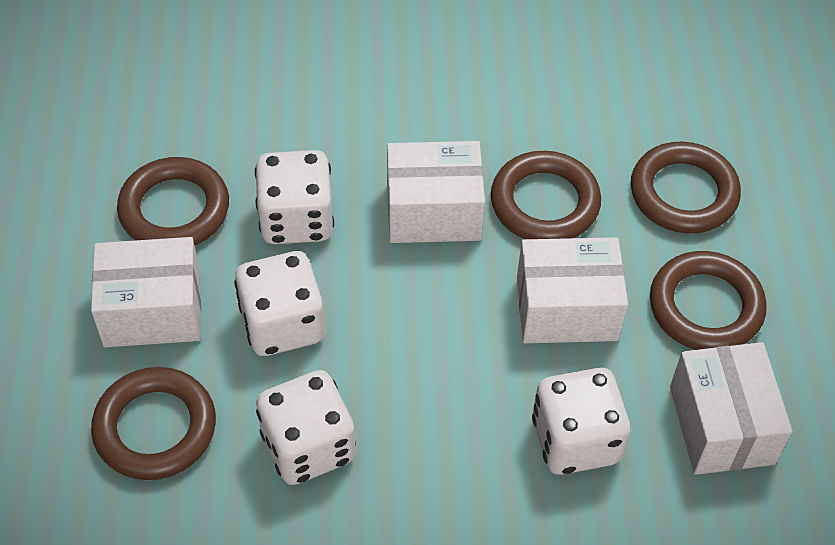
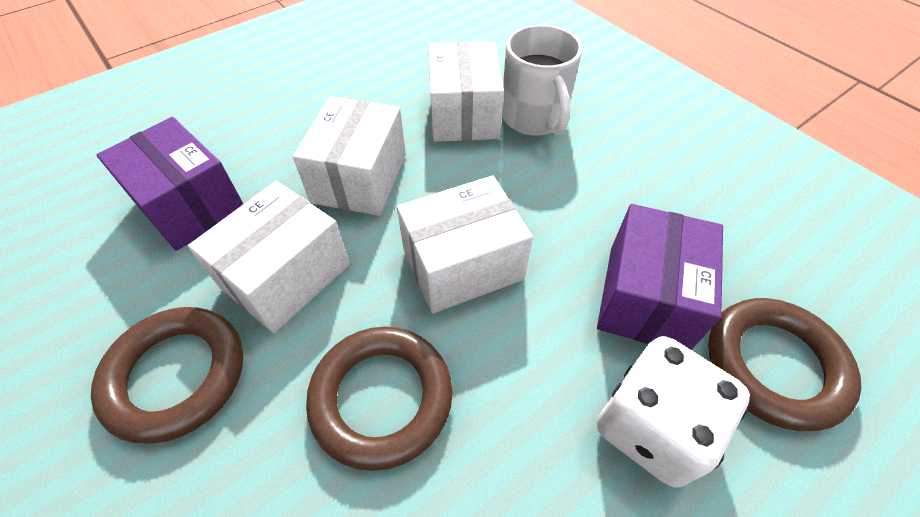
brown ring: [91,367,216,480] [117,157,229,245] [491,151,601,239] [631,142,741,234] [650,251,767,350] = 5 -> [91,307,243,444] [306,326,453,471] [708,298,861,431] = 3
purple box: none = 0 -> [97,117,243,251] [597,204,723,350] = 2
white dice: [234,251,325,356] [255,150,334,244] [256,370,356,485] [532,368,631,475] = 4 -> [597,336,750,488] = 1
white mug: none = 0 -> [502,25,582,136] = 1

